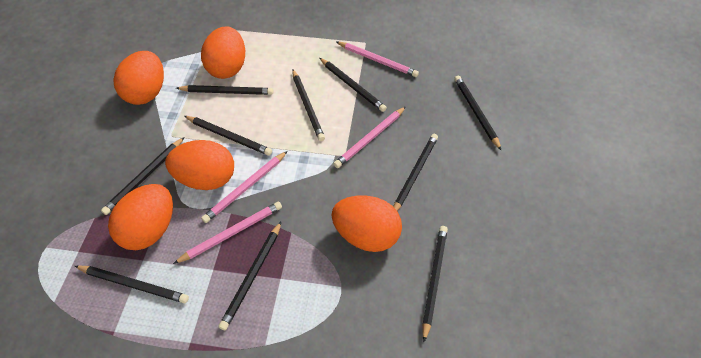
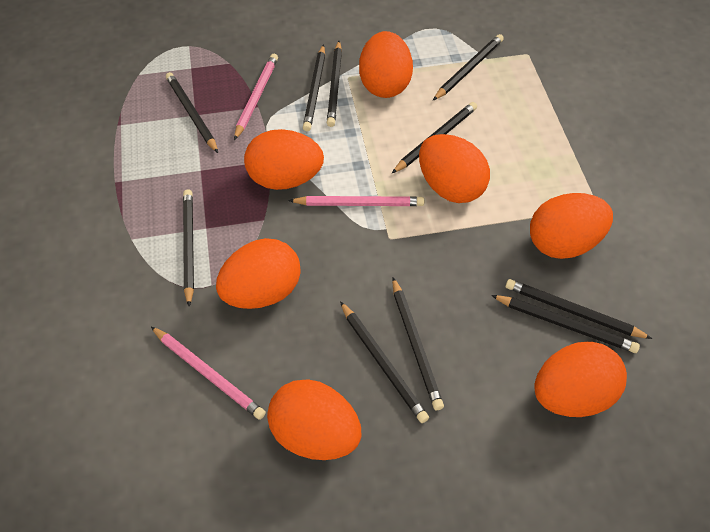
orange egg: [108,184,173,250] [113,51,164,105] [165,140,234,190] [201,26,245,79] [332,196,402,252] = 5 -> [216,238,301,309] [244,129,324,190] [267,379,362,460] [359,31,413,98] [419,134,490,203] [530,193,613,259] [534,342,627,417] = 7
pink pencil: [173,201,282,264] [201,151,288,223] [334,107,406,168] [337,42,419,77] = 4 -> [151,327,266,420] [234,54,278,140] [288,196,424,206] = 3

